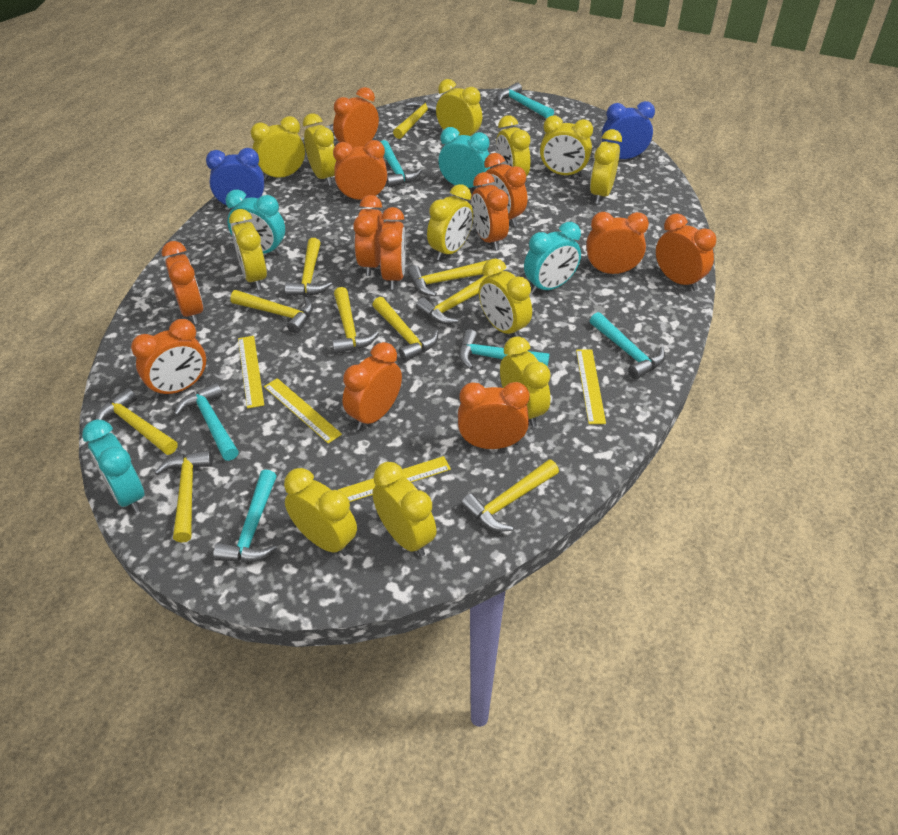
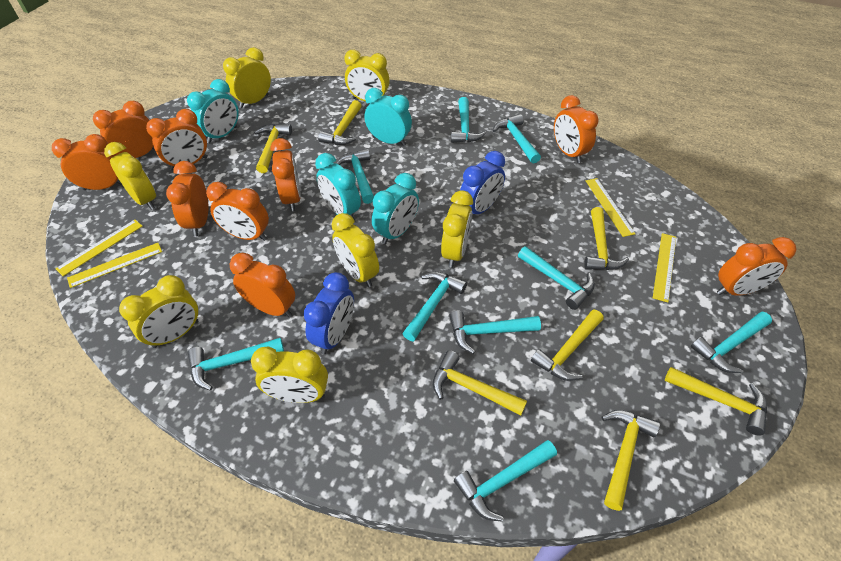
orange clock: [131,319,206,398] [162,241,204,324] [333,87,379,148] [333,140,387,200] [342,342,402,430] [353,195,384,276] [378,207,406,289] [458,382,530,449] [471,172,509,250] [481,153,527,227] [586,212,649,274] [656,214,716,291] = 12 -> [52,134,122,190] [93,101,155,158] [146,109,207,170] [166,161,208,236] [206,182,269,241] [230,253,295,317] [271,138,301,211] [554,95,598,163] [717,237,796,296] = 9
turquoise hammer: [174,382,239,461] [213,470,277,562] [381,140,422,187] [459,329,550,369] [497,82,554,119] [590,312,665,379] = 6 -> [188,338,284,391] [336,149,374,204] [402,272,467,341] [449,311,541,354] [451,97,486,143] [454,440,557,522] [493,114,541,164] [518,246,595,310] [690,312,772,373] = 9
yellow clock: [229,209,267,290] [251,116,305,181] [284,468,357,556] [303,113,337,186] [372,462,437,557] [427,184,473,261] [436,79,482,136] [479,258,532,337] [496,115,531,177] [500,336,551,427] [540,116,593,177] [590,129,622,204] = 12 -> [104,142,156,210] [119,275,198,348] [223,47,271,108] [251,347,328,403] [332,213,379,287] [344,50,390,102] [441,190,473,268] = 7
yellow hammer: [95,388,178,455] [154,450,212,543] [230,290,313,333] [285,238,332,296] [332,287,379,354] [372,297,438,362] [393,100,437,139] [407,260,488,296] [416,276,487,324] [461,459,559,532] = 10 -> [254,124,292,173] [318,100,362,145] [433,350,527,416] [531,309,604,381] [584,207,629,270] [602,410,660,511] [665,367,767,435] = 7

